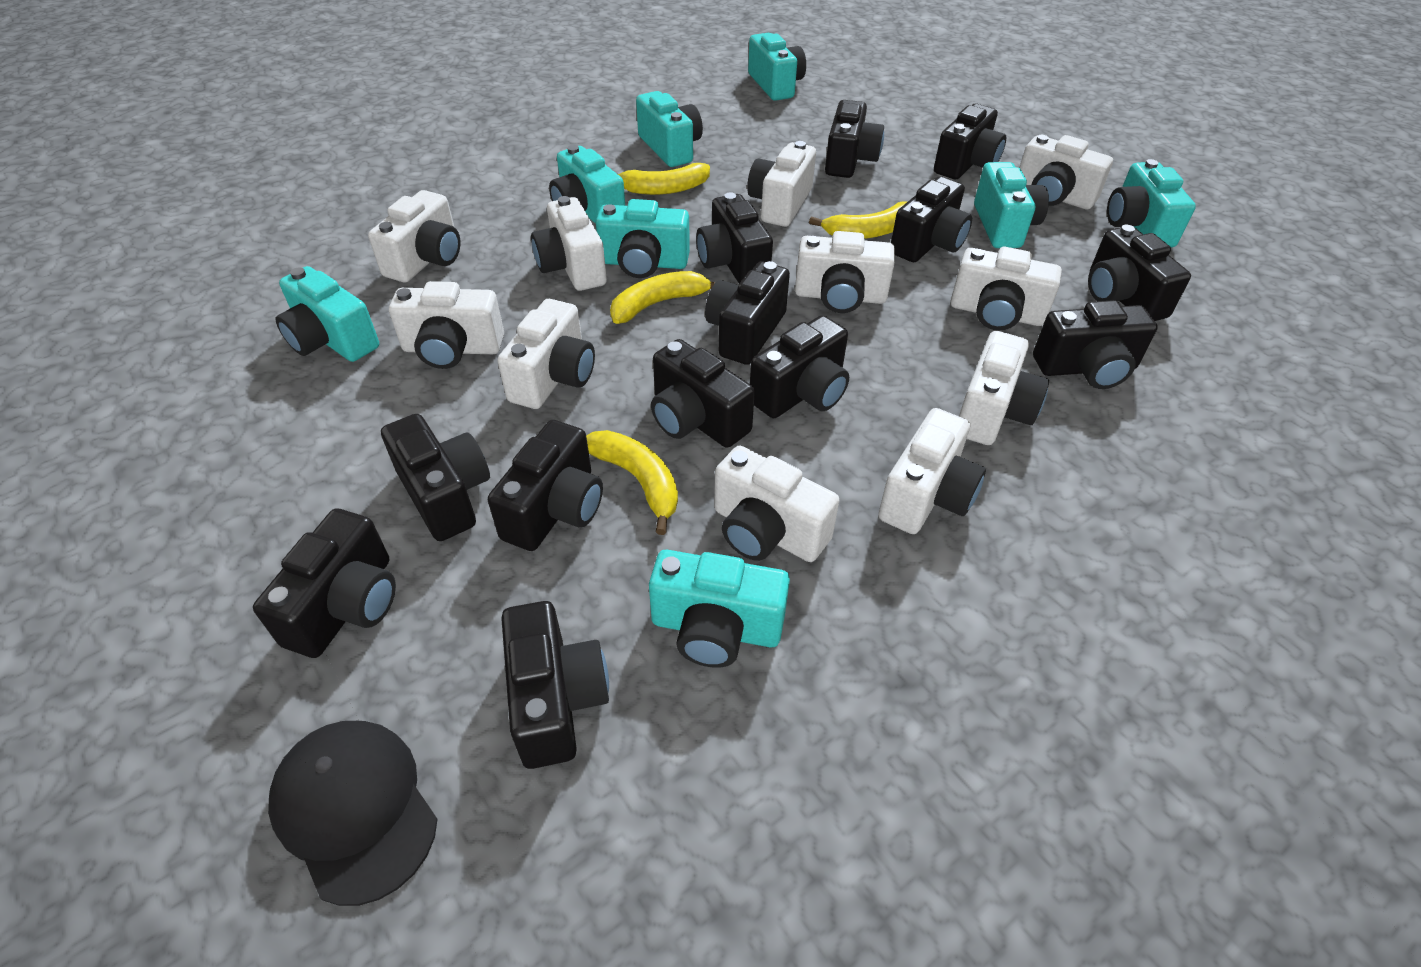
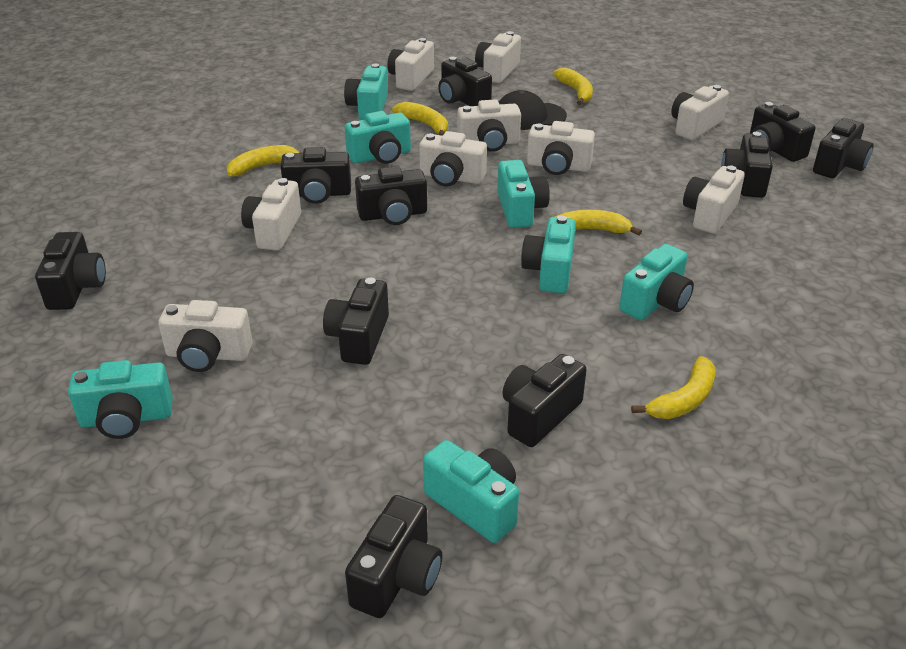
black camera: [253,508,396,658] [381,414,490,541] [488,420,603,551] [501,601,609,769] [651,339,755,448] [696,192,773,283] [705,261,790,365] [750,315,849,418] [825,100,884,178] [891,176,972,262] [934,104,1006,179] [1033,300,1158,389] [1088,224,1191,321] = 13 -> [35,232,106,310] [280,147,351,204] [323,278,389,365] [345,495,442,618] [355,166,427,225] [438,57,492,106] [503,354,587,447] [721,132,773,198] [750,102,815,162] [813,118,874,178] = 10
turquoise camera: [275,266,379,362] [549,145,625,224] [596,199,690,278] [636,91,703,167] [649,550,790,668] [748,33,806,101] [974,162,1049,248] [1107,159,1196,247] = 8 -> [68,360,173,439] [344,64,388,120] [345,111,411,164] [423,440,519,543] [497,160,550,228] [521,215,576,293] [619,244,694,320] = 7
white camera: [368,190,460,283] [389,281,504,369] [497,299,595,409] [531,196,607,291] [714,446,840,562] [747,141,816,227] [795,231,895,313] [878,408,986,534] [951,247,1062,330] [959,331,1049,445] [1019,135,1113,210] = 11 -> [158,300,253,372] [241,178,301,251] [387,38,434,91] [419,131,487,186] [457,99,521,152] [475,31,521,83] [527,121,595,175] [671,85,729,140] [683,165,745,234] = 9
yellow banana: [586,430,678,535] [610,271,716,324] [618,163,710,195] [809,201,907,239] = 4 -> [226,145,302,177] [392,102,448,136] [553,68,593,105] [554,210,642,236] [631,356,716,419] = 5

